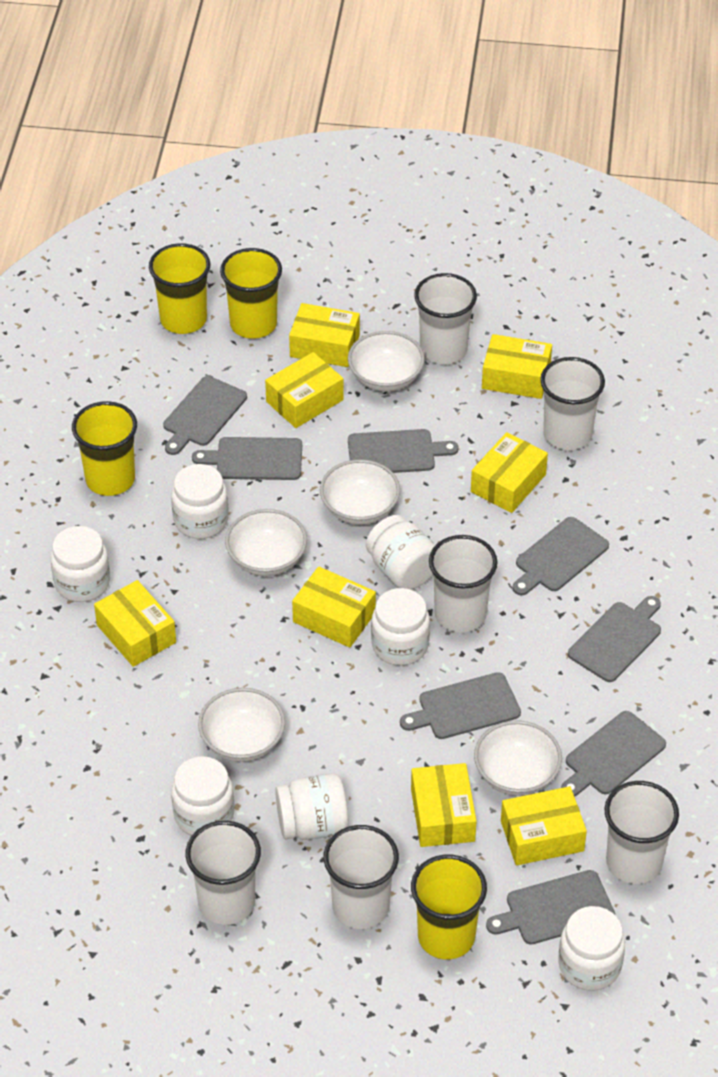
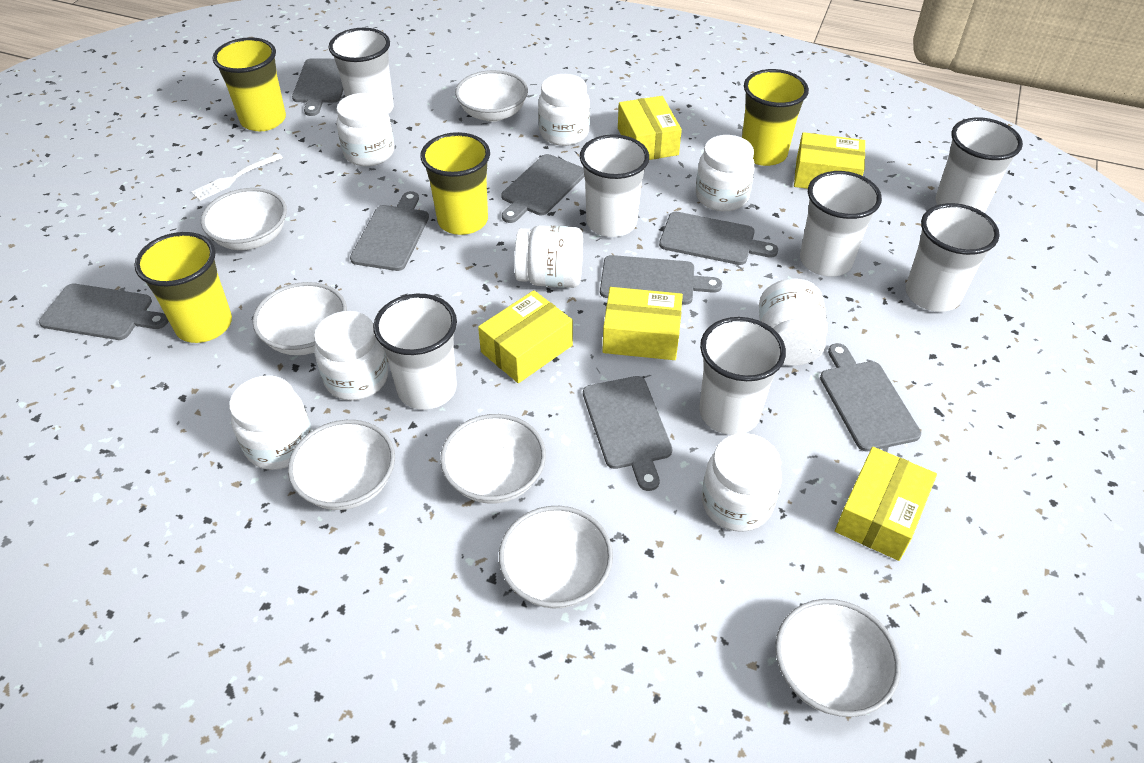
white bowl: [198,688,285,762] [225,509,307,576] [320,459,400,525] [348,331,425,392] [474,721,562,796] = 5 -> [201,188,287,250] [252,282,347,355] [288,420,395,510] [440,414,546,504] [455,70,528,122] [499,506,613,608] [775,599,901,717] = 7
white cup: [186,821,261,925] [323,825,399,929] [414,273,477,365] [429,535,498,633] [540,357,605,450] [604,781,679,884] = 6 -> [329,28,394,114] [373,294,457,410] [580,134,649,237] [699,317,786,435] [800,171,882,277] [906,203,999,312] [935,118,1023,213] = 7
white fork: none = 0 -> [192,153,283,201] = 1
white jar: [51,526,110,602] [171,464,229,539] [171,756,235,836] [275,773,349,840] [366,515,435,590] [371,588,430,666] [558,906,625,991] = 7 -> [229,376,312,470] [314,311,388,400] [336,93,395,166] [515,225,583,288] [538,74,590,146] [696,135,755,211] [702,433,782,532] [759,278,828,366] = 8
yellow box: [94,580,176,667] [265,352,344,428] [289,303,360,367] [292,566,376,648] [411,763,476,847] [471,432,548,513] [482,334,552,399] [501,786,587,865] = 8 -> [478,290,573,383] [602,287,683,360] [618,96,682,160] [794,132,865,189] [835,447,937,561] = 5

